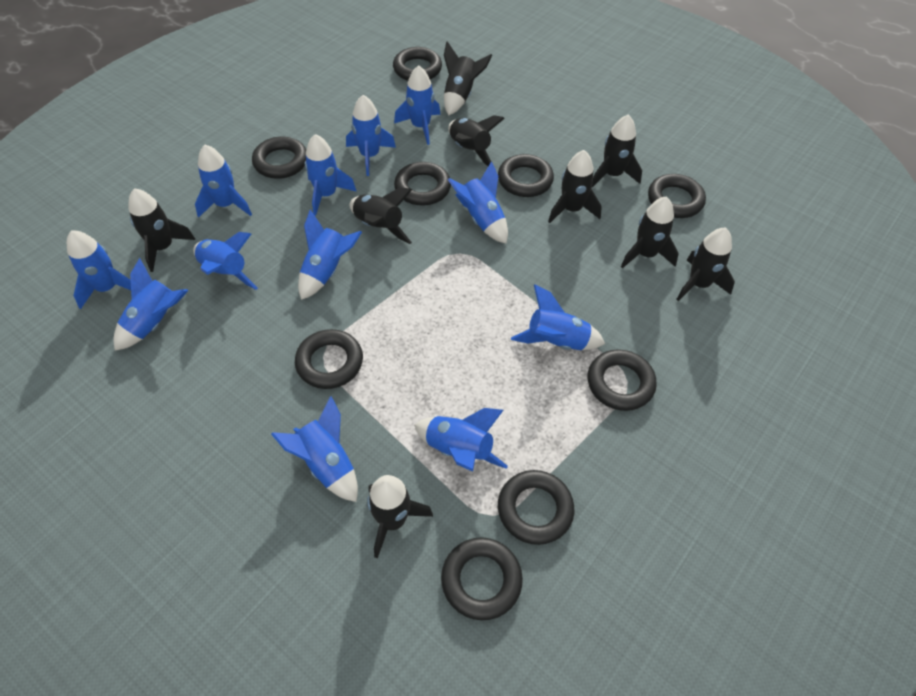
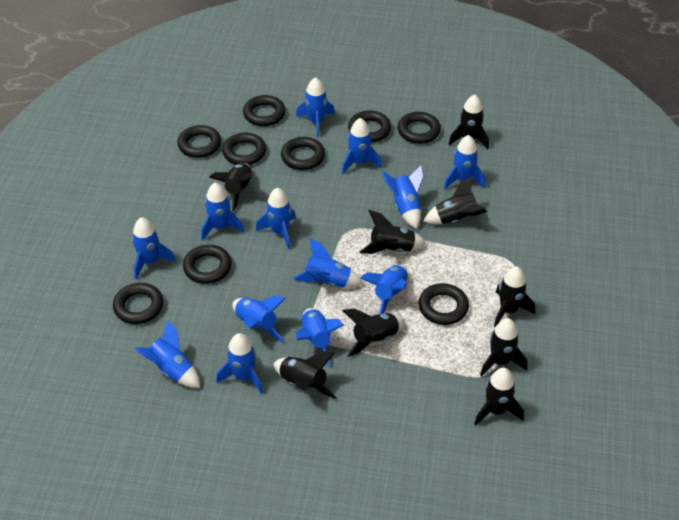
blue rocket: [67,230,131,309] [113,258,189,351] [193,232,258,290] [195,145,252,218] [271,396,358,502] [298,209,362,300] [305,134,357,216] [346,95,396,176] [394,65,441,145] [414,408,508,472] [448,161,508,244] [511,284,605,350] = 12 -> [132,217,176,279] [135,320,200,388] [201,183,244,240] [216,333,263,394] [233,295,286,343] [256,188,296,249] [293,238,363,288] [296,77,335,137] [296,308,344,366] [342,118,382,174] [360,265,408,314] [382,165,424,229] [444,135,486,189] = 13

